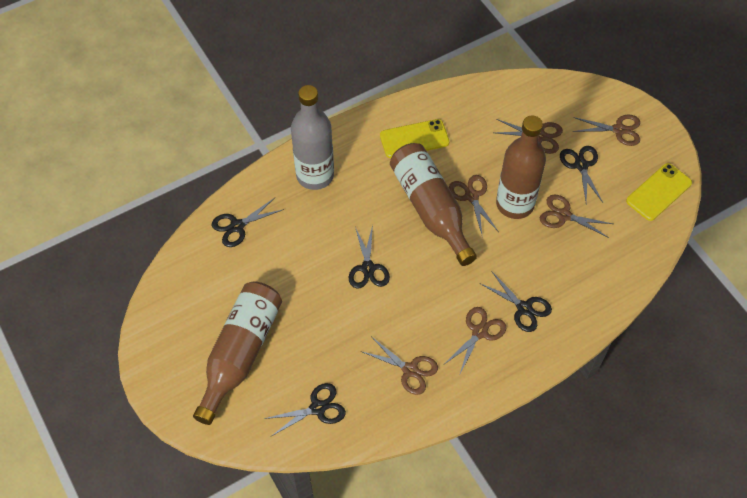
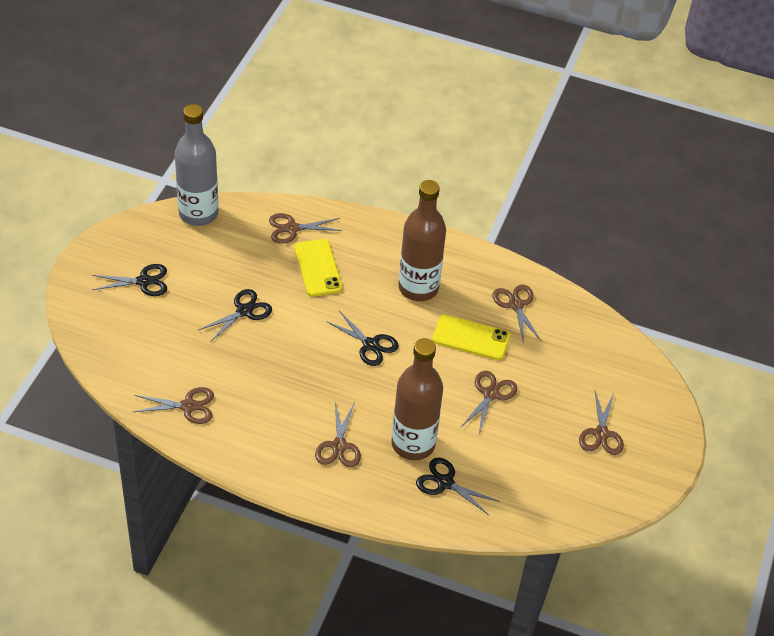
black scissors: [212,198,284,247] [264,383,346,436] [349,225,390,288] [479,272,552,332] [560,146,603,203] = 5 -> [92,264,167,296] [199,289,272,342] [326,311,399,366] [416,458,500,516] = 4
brown bottle: [193,281,282,425] [390,143,477,266] [496,115,546,219] = 3 -> [391,338,443,460] [399,180,446,301] = 2

